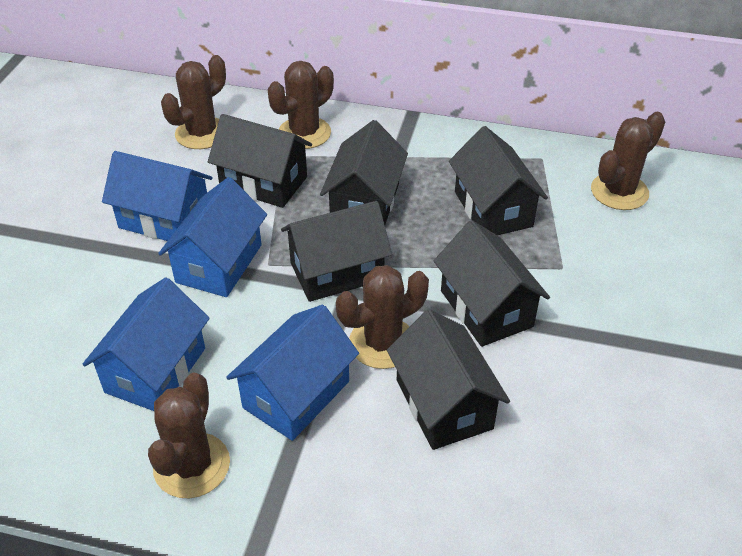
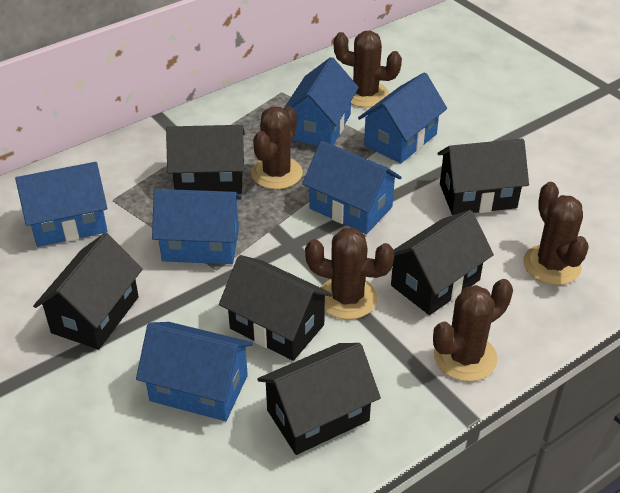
blue house: [82,277,210,411] [102,151,213,241] [158,177,267,297] [226,305,359,441] = 4 -> [15,162,108,247] [136,322,253,421] [152,189,242,264] [284,57,359,146] [302,141,402,234] [358,72,447,164] = 6

